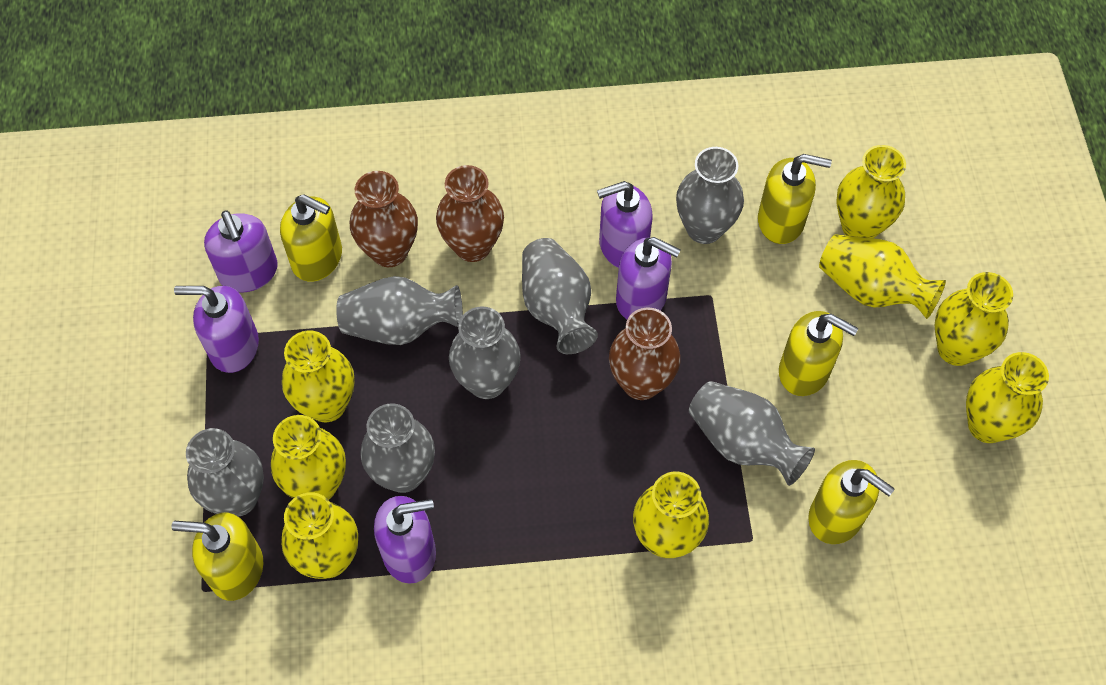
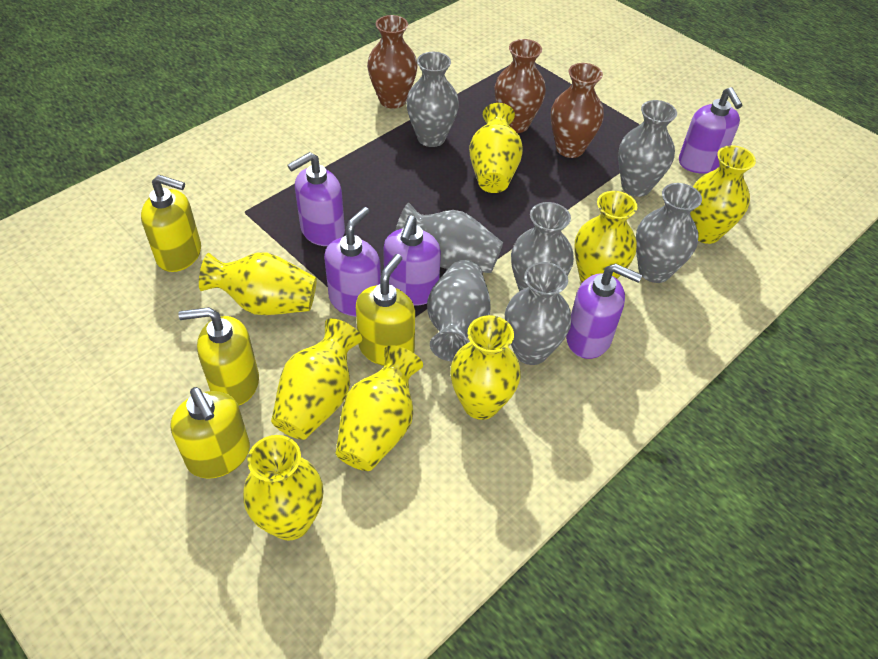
yellow soap dispenser: [172,513,263,601] [280,194,342,282] [758,154,832,244] [779,311,858,396] [808,460,895,544] = 5 -> [141,175,201,272] [170,387,250,479] [178,307,259,406] [356,254,415,366] = 4

